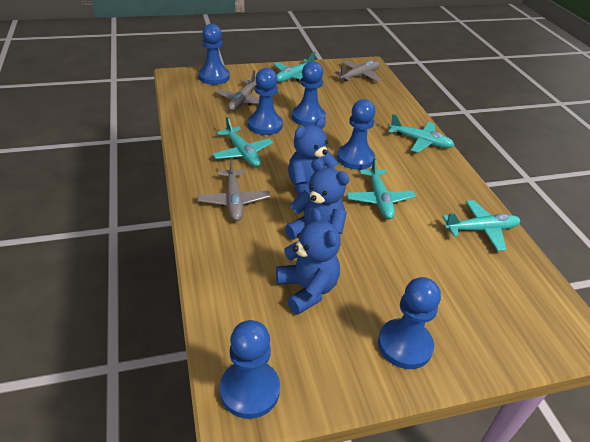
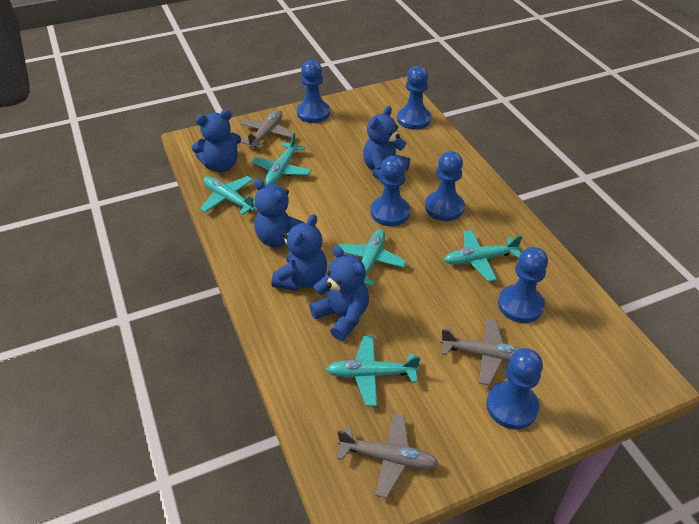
blue teddy bear: [276,208,341,315] [285,159,350,240] [288,118,338,195] = 3 -> [191,110,241,172] [254,179,304,247] [272,214,327,291] [309,246,369,341] [363,106,410,180] = 5

